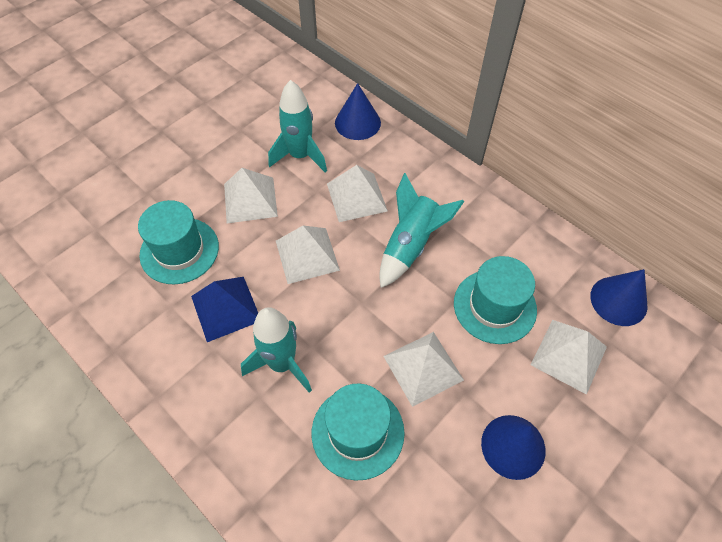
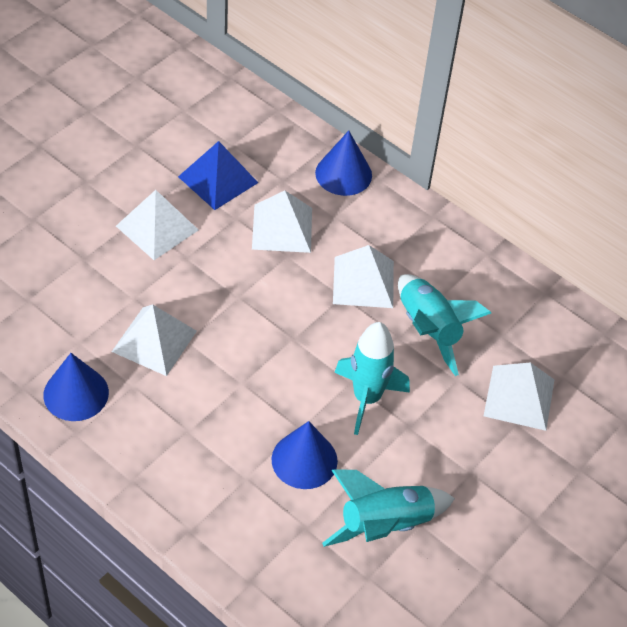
turquoise hat: [138,200,219,284] [311,383,405,481] [454,256,537,344] = 3 -> none = 0

